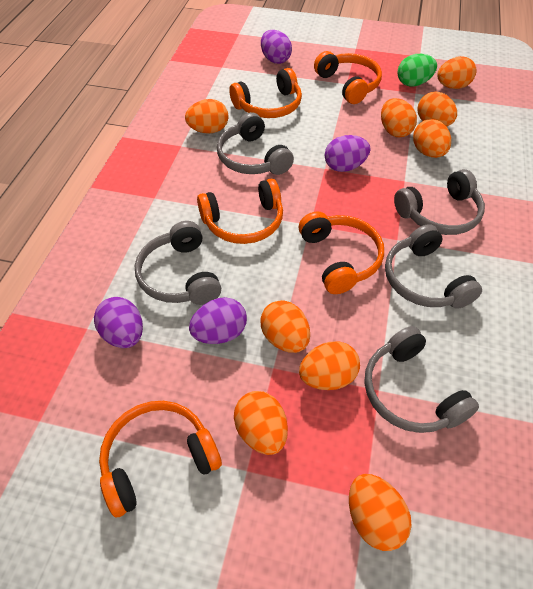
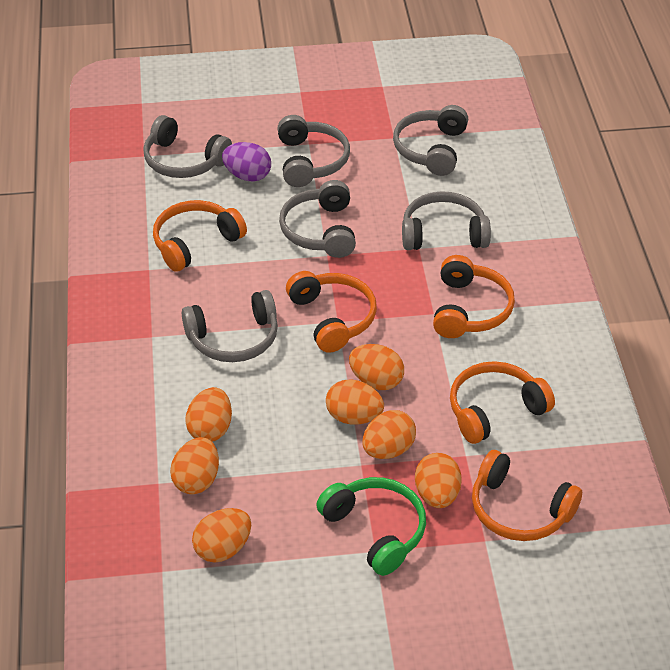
green egg: [398,54,437,87] = 1 -> none = 0
green headphones: none = 0 -> [316,477,426,576] = 1
grey headphones: [135,221,221,305] [217,112,294,175] [364,326,479,433] [385,224,482,309] [394,169,485,235] = 5 -> [143,115,232,178] [182,290,278,362] [277,115,350,187] [279,180,356,258] [393,105,468,176] [402,191,491,250] = 6
orange egg: [185,99,229,134] [234,391,288,455] [260,300,310,353] [299,341,360,390] [349,474,412,551] [381,98,417,137] [413,119,451,158] [418,91,457,126] [437,56,476,89] = 9 -> [170,437,219,494] [185,387,232,442] [192,508,251,563] [326,379,384,425] [349,344,404,390] [362,410,416,459] [415,453,462,508] = 7
purple egg: [94,297,143,348] [189,297,247,344] [261,30,292,64] [325,135,371,172] = 4 -> [222,142,271,182] = 1

